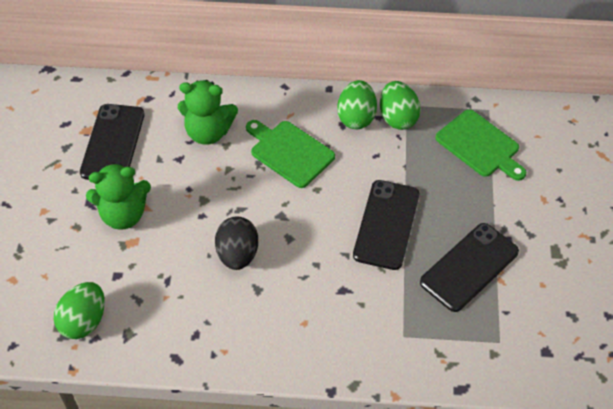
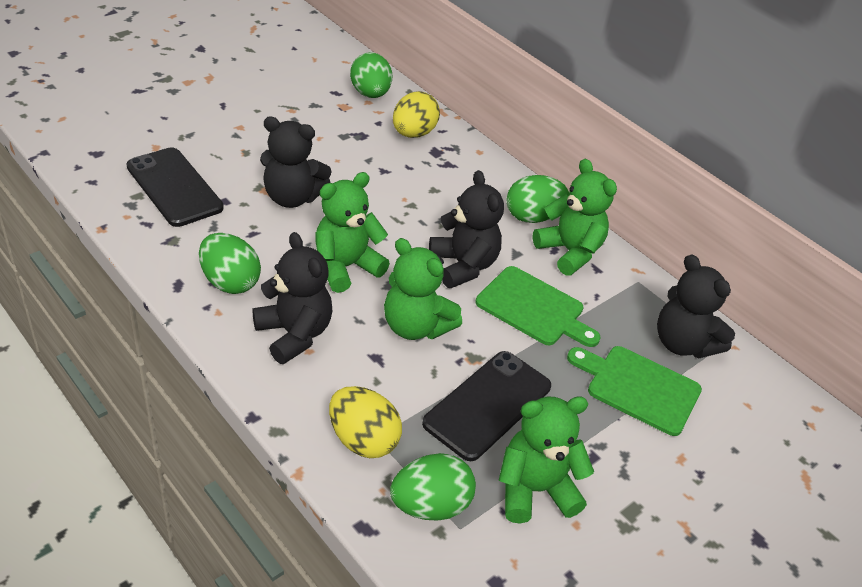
black egg: [215,216,258,270] = 1 -> none = 0
black phone: [80,104,145,180] [353,180,419,270] [420,223,519,312] = 3 -> [127,147,224,227] [422,351,551,461] = 2
black teddy bear: none = 0 -> [252,232,333,364] [260,116,332,208] [429,170,504,288] [657,254,735,358] = 4
green egg: [54,282,105,339] [337,80,377,129] [380,81,421,130] = 3 -> [199,233,261,294] [350,52,392,98] [390,453,476,520] [507,175,569,223] = 4
green teddy bear: [86,163,151,230] [178,80,238,145] = 2 -> [315,172,390,293] [384,238,462,340] [499,396,594,524] [533,159,617,276] = 4
yellow egg: none = 0 -> [329,386,402,458] [393,91,440,138] = 2

